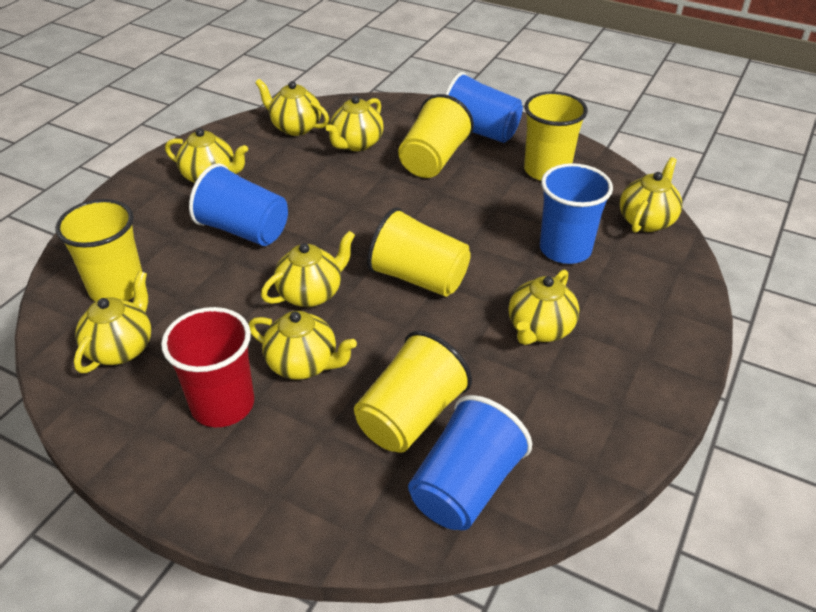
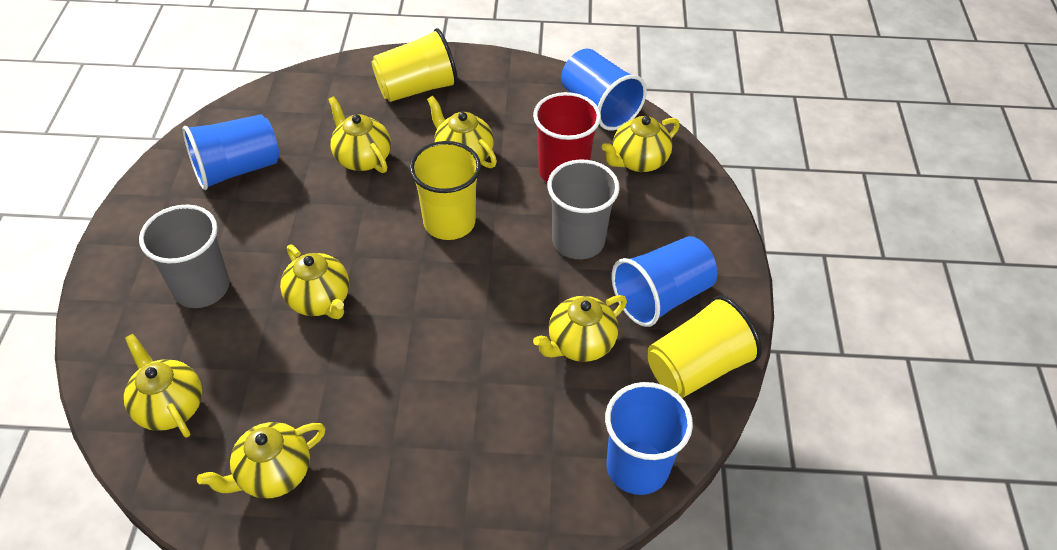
grey cup: none = 0 -> [139,205,230,308] [547,160,620,259] = 2
yellow cup: [55,199,142,301] [354,331,472,453] [367,207,471,297] [398,94,474,178] [524,91,588,181] = 5 -> [372,28,458,102] [409,141,481,240] [648,296,762,398] = 3
yellow teapot: [74,271,151,373] [165,128,248,183] [249,311,357,380] [255,79,329,136] [261,231,355,307] [326,96,384,151] [509,270,579,345] [620,157,682,233] = 8 -> [124,334,202,438] [197,422,326,499] [280,244,349,319] [328,96,391,173] [427,96,497,168] [533,295,627,362] [601,116,680,172] = 7

